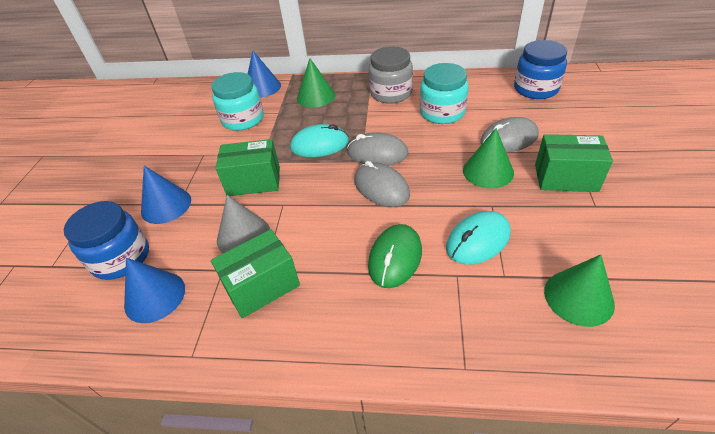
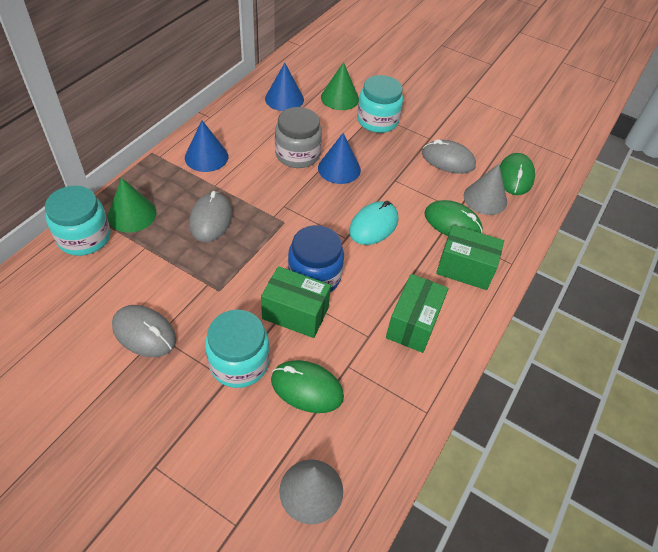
blue jar: [64,201,149,280] [514,40,567,99] = 2 -> [288,225,344,292] = 1
green cone: [297,58,336,108] [463,128,514,189] [544,255,615,327] = 3 -> [108,178,157,232] [321,62,359,110] = 2
green mouse: [368,224,422,288] = 1 -> [271,360,344,413] [424,200,483,236] [500,153,535,195] = 3
grey cone: [217,195,270,253] = 1 -> [279,459,343,524] [464,164,507,215] = 2
turquoise jar: [211,72,264,131] [420,63,469,124] = 2 -> [45,186,111,256] [205,310,270,388] [357,75,403,133] = 3
turquoise mouse: [290,124,349,157] [446,211,510,265] = 2 -> [349,201,398,245] = 1

